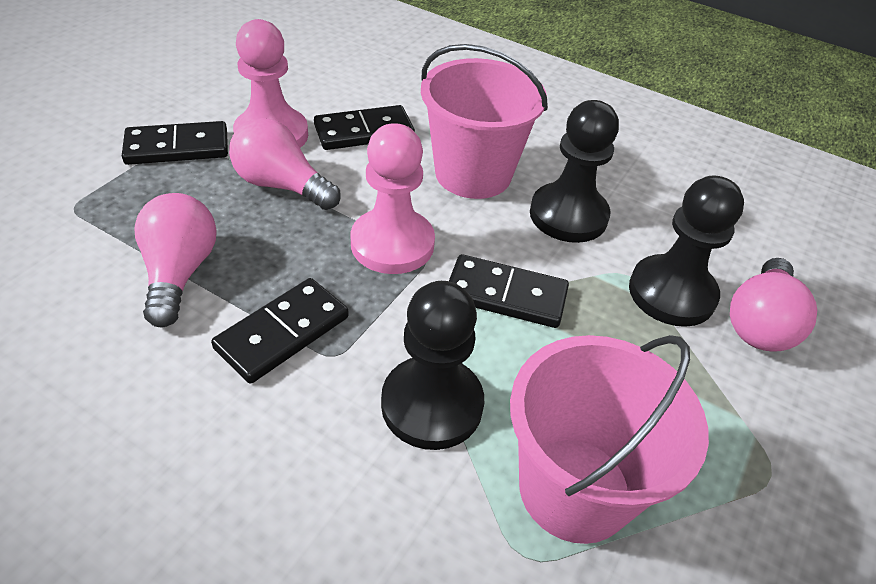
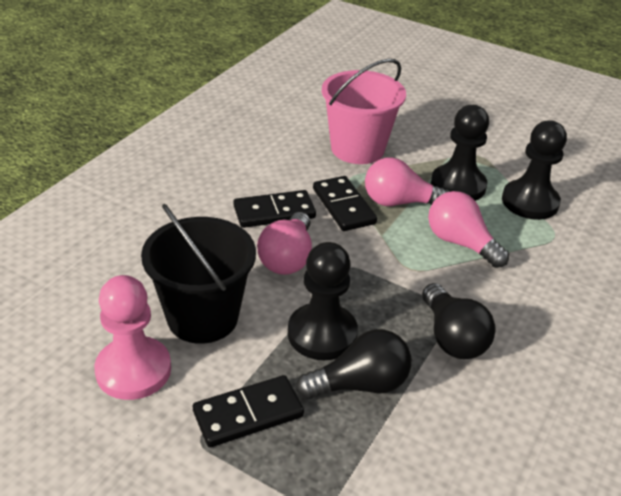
black bucket: none = 0 -> [141,204,256,344] = 1
black domino: [122,121,228,165] [211,278,349,384] [314,105,415,150] [449,254,569,328] = 4 -> [193,375,304,447] [233,190,316,228] [313,176,377,231] = 3
black light bulb: none = 0 -> [296,329,411,399] [422,283,495,359] = 2
pink bucket: [421,44,548,199] [510,335,709,544] = 2 -> [322,59,406,164] = 1
pink pawn: [233,19,308,148] [350,123,435,274] = 2 -> [94,275,171,400] = 1

